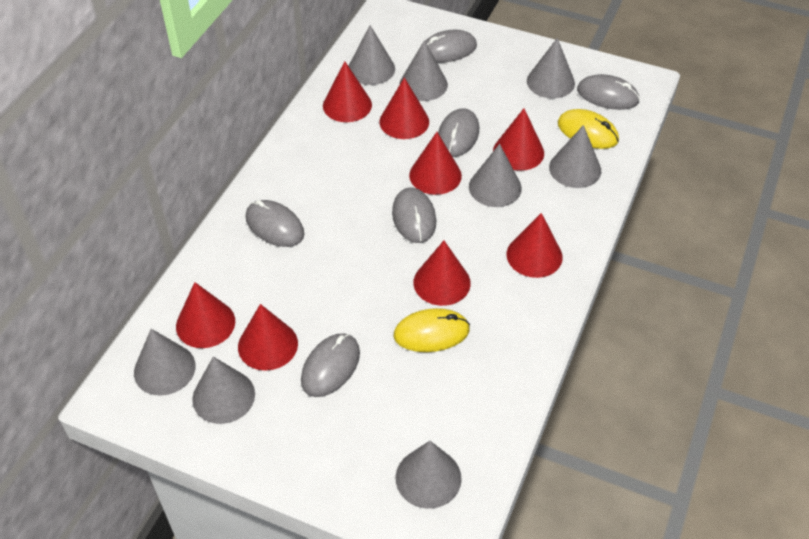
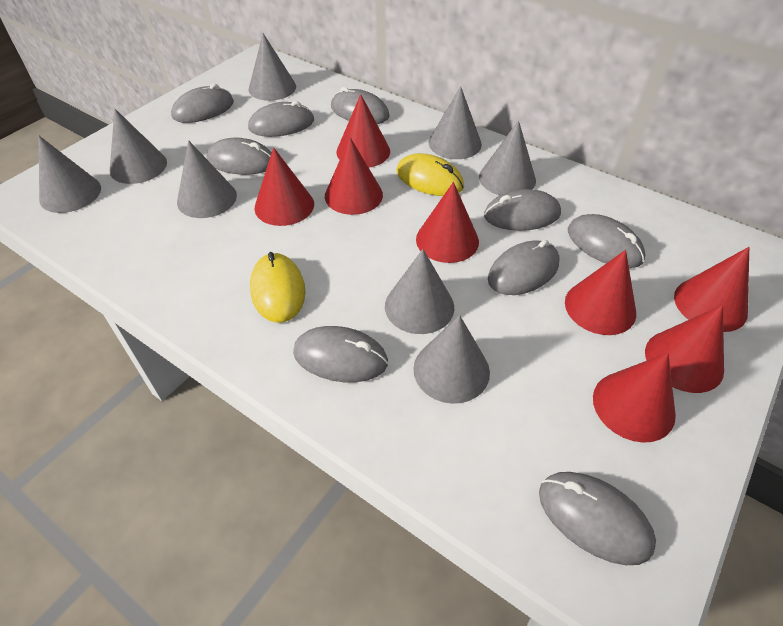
grey mouse: [246,200,304,247] [301,333,360,397] [392,187,436,243] [425,30,477,63] [438,108,479,157] [577,74,640,110] = 6 -> [171,84,234,123] [206,138,272,175] [248,101,314,137] [293,326,388,382] [331,87,390,124] [484,189,561,231] [488,240,560,295] [539,472,656,565] [568,214,645,268] = 9

